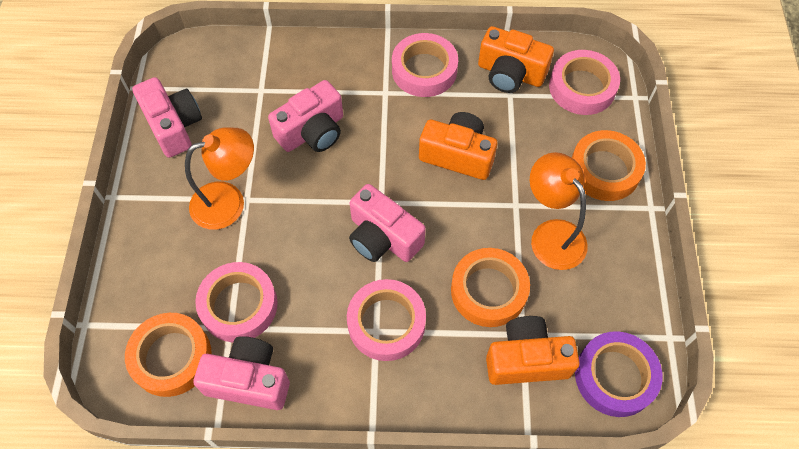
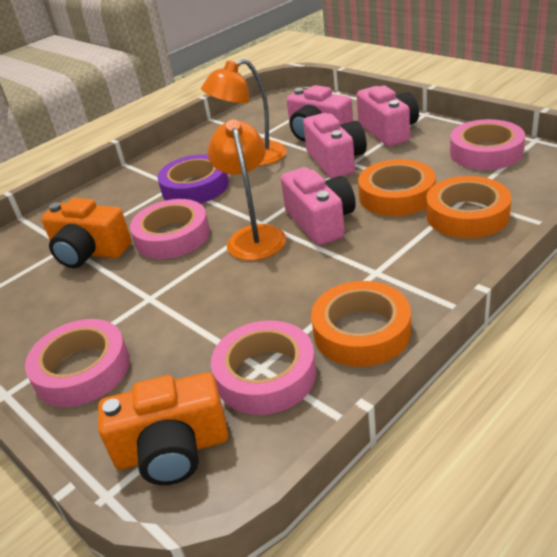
orange camera: [419,112,497,180] [478,26,554,93] [486,316,580,385] = 3 -> [41,198,131,268] [98,372,228,485] = 2

